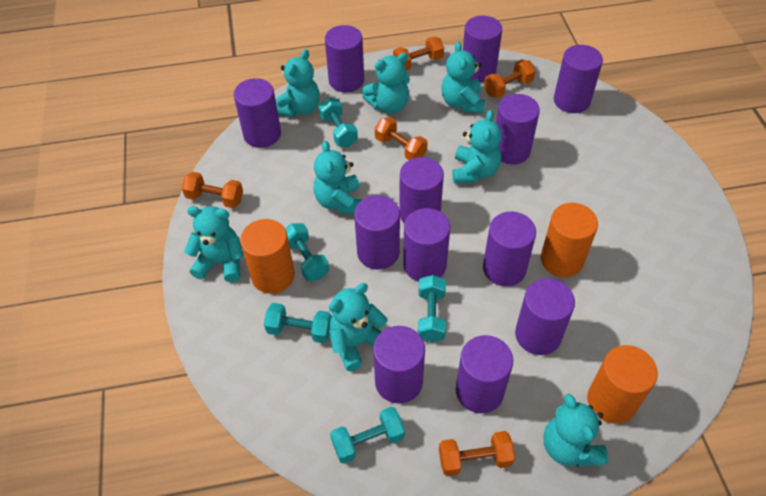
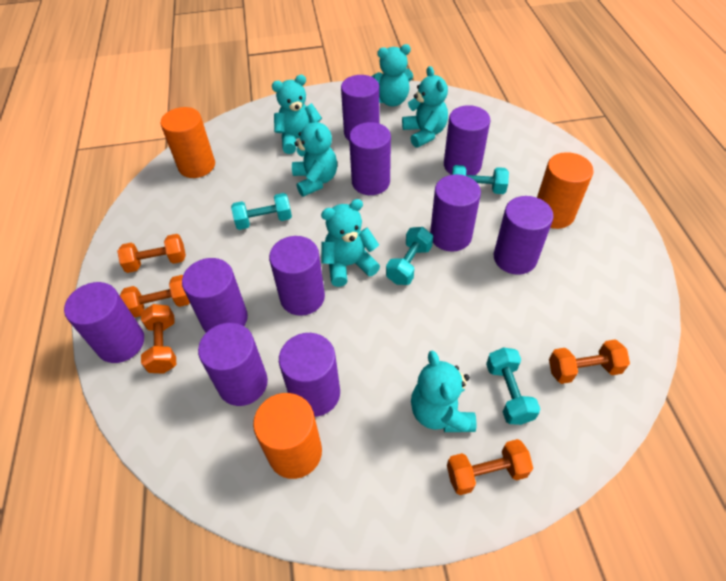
purple cylinder: [234,78,281,148] [325,25,364,92] [354,195,400,269] [373,326,425,404] [399,157,444,223] [403,208,450,282] [456,335,513,413] [463,16,502,83] [483,211,536,286] [496,94,540,164] [515,278,575,355] [554,45,603,113] = 12 -> [64,282,144,363] [182,258,248,332] [198,323,268,406] [269,236,325,316] [279,333,340,417] [341,75,379,141] [349,122,391,195] [430,174,481,252] [444,105,490,176] [494,196,553,275] = 10
turquoise dumbbell: [264,303,332,344] [285,223,329,281] [318,98,358,147] [330,407,405,464] [418,275,446,342] = 5 -> [231,193,292,230] [386,227,433,285] [452,165,509,194] [486,347,540,425] = 4
turquoise teddy bear: [184,206,244,282] [276,49,320,117] [313,141,362,214] [329,283,388,371] [362,53,410,114] [441,41,485,114] [452,110,502,184] [544,394,608,467] = 8 -> [272,75,322,154] [292,112,337,197] [321,199,380,287] [371,44,413,106] [402,66,448,148] [411,350,476,432] = 6

